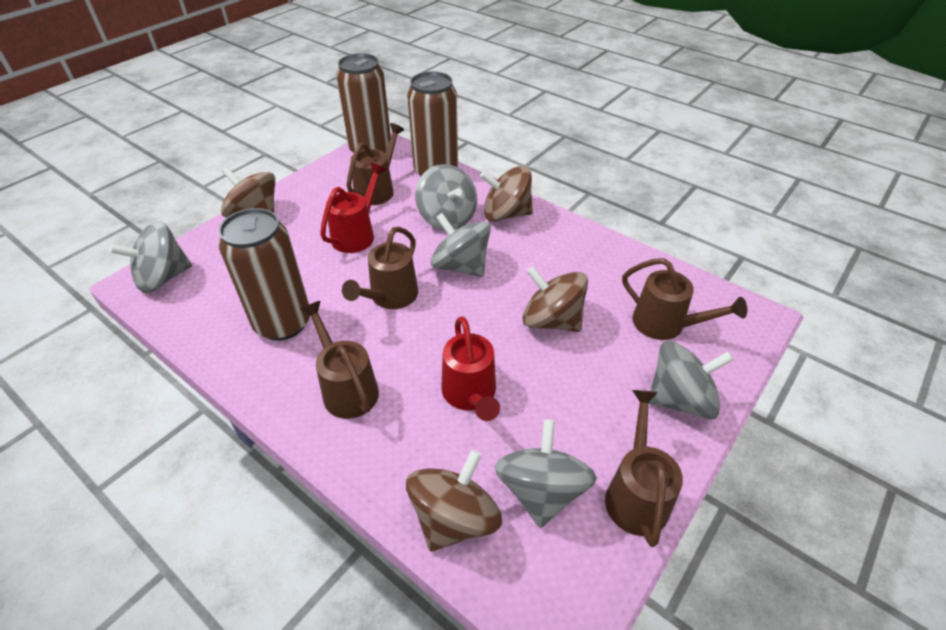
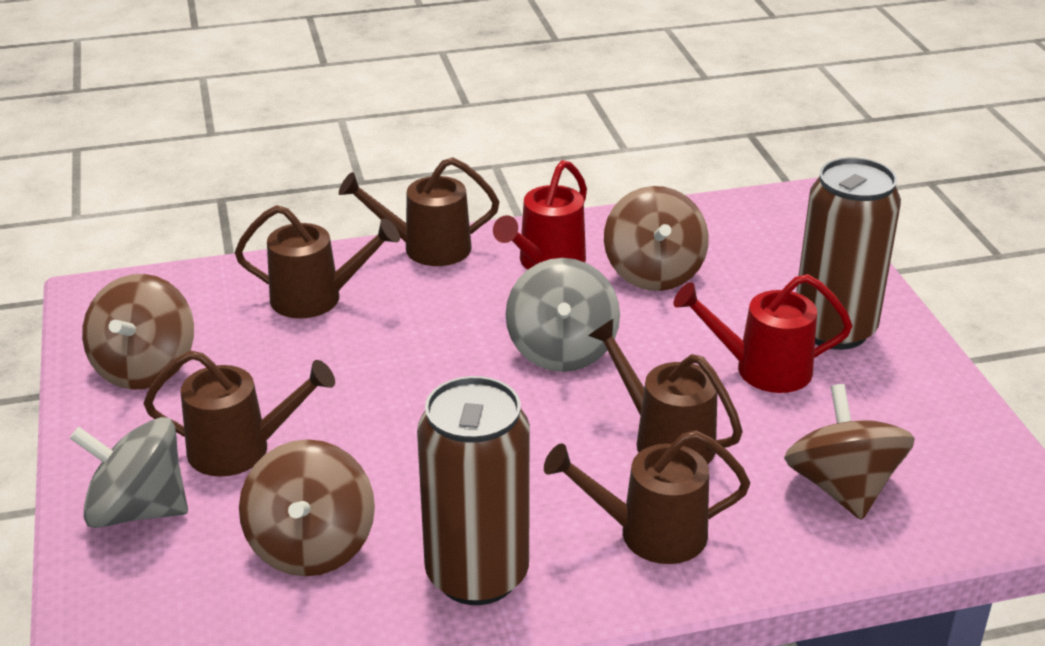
brown can: [219,208,310,341] [336,53,391,153] [407,72,458,177] = 3 -> [417,376,530,605] [796,157,901,350] = 2
grey spinning top: [109,221,192,293] [415,164,477,230] [431,213,491,277] [494,419,597,528] [648,341,734,419] = 5 -> [70,417,188,528] [505,258,620,372] = 2

